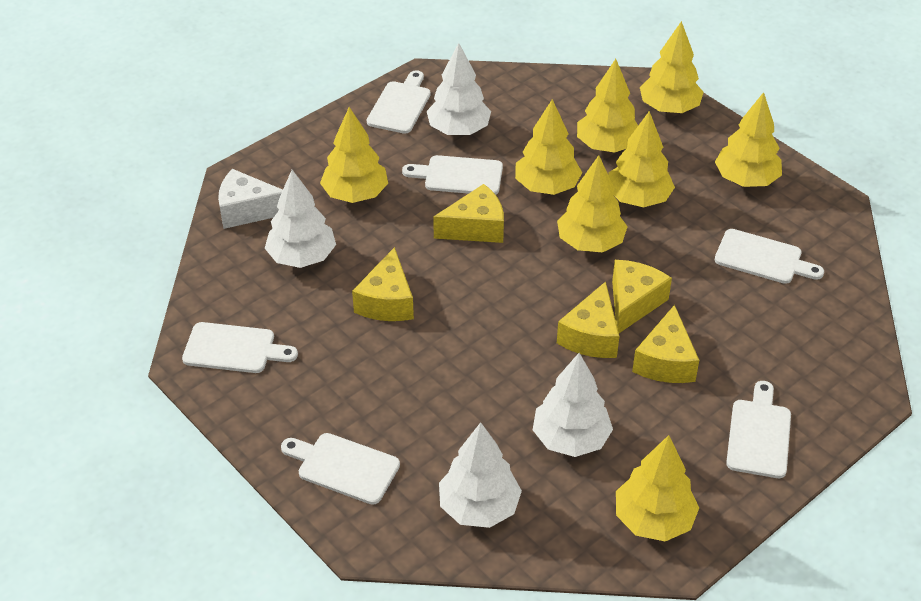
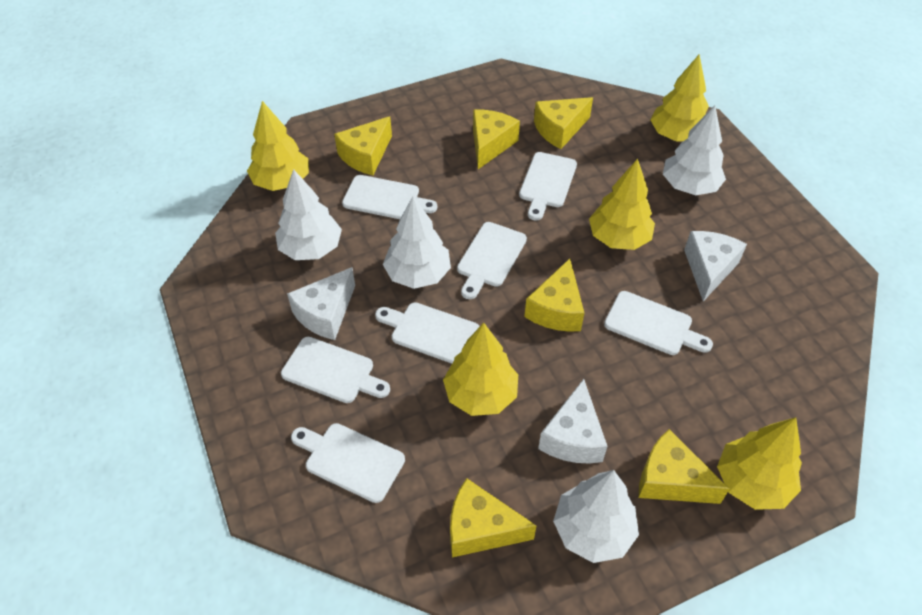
white cheese: [218,169,283,229] = 1 -> [287,267,355,340] [538,379,608,464] [684,231,747,301] = 3
white cutting board: [182,322,298,373] [281,433,400,505] [367,70,431,134] [402,155,503,195] [715,229,824,284] [726,381,791,478] = 6 -> [281,337,390,403] [291,423,405,503] [342,175,437,219] [375,302,480,364] [457,222,527,299] [519,152,577,221] [604,291,713,355] = 7
yellow cheese: [352,247,414,321] [433,184,504,243] [557,281,619,358] [612,260,672,333] [632,305,699,383] = 5 -> [334,116,392,175] [450,478,536,557] [473,110,520,169] [524,259,584,332] [534,97,593,149] [639,429,730,504] = 6
yellow tree: [320,107,388,203] [515,99,582,195] [557,155,628,252] [577,59,638,153] [608,111,675,207] [616,435,699,541] [640,21,704,113] [715,92,782,187] = 8 -> [247,101,309,191] [443,323,518,416] [589,159,655,250] [650,55,709,142] [717,417,802,510] = 5

